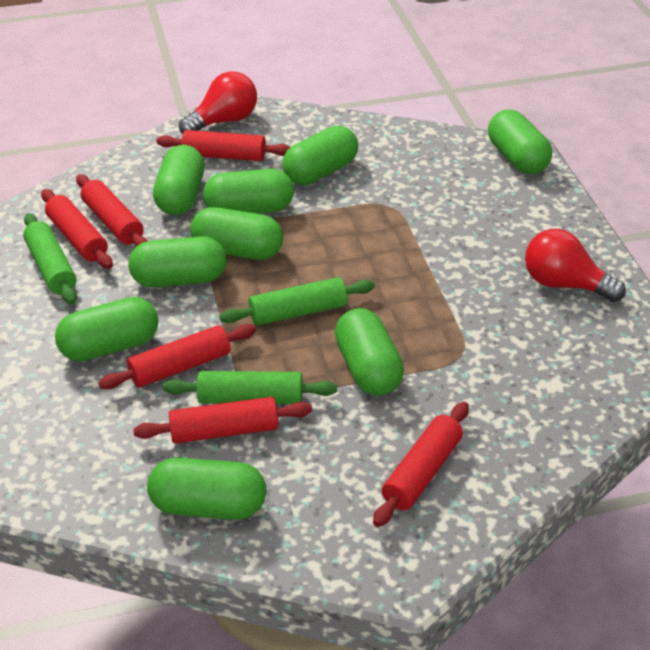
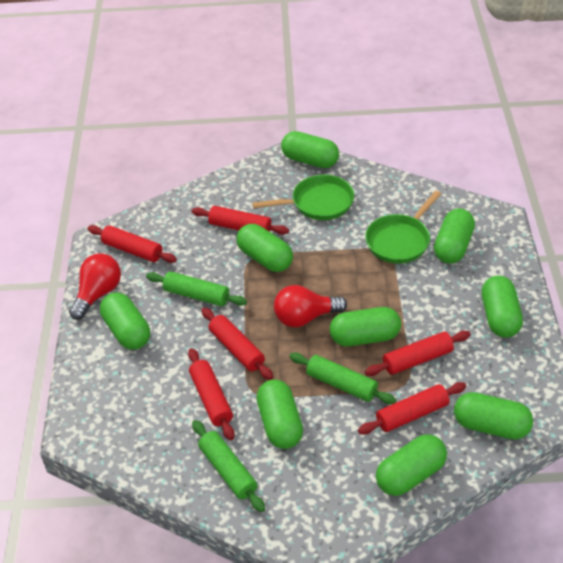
green pan: none = 0 -> [252,175,354,220] [365,191,441,264] = 2

